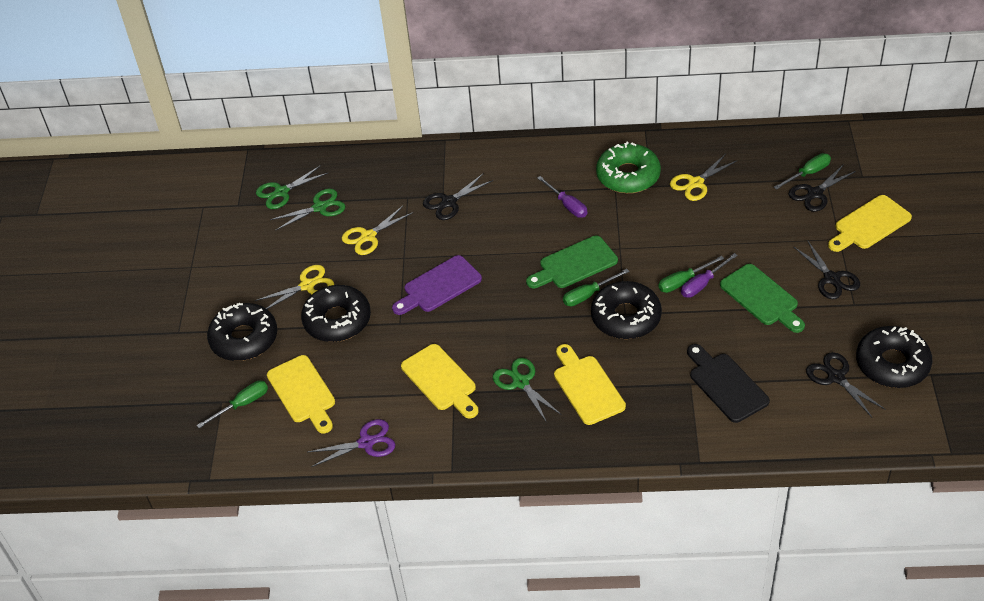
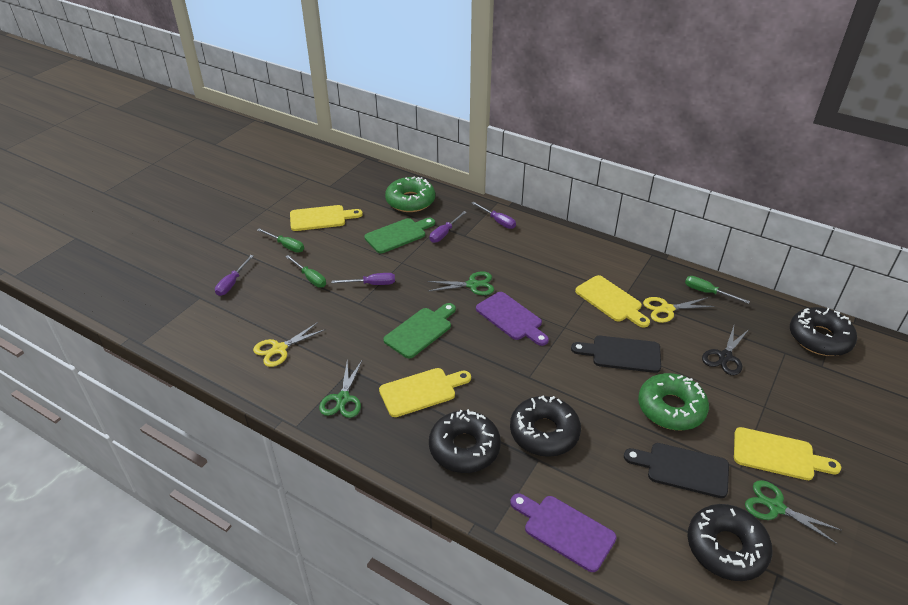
black cutting board: [687,344,770,423] = 1 -> [571,336,661,373] [624,443,729,498] = 2
black scissors: [423,173,493,220] [789,164,856,212] [793,240,860,299] [806,352,886,417] = 4 -> [702,326,749,375] = 1
green donut: [596,142,661,193] = 1 -> [385,176,435,212] [638,373,709,430] = 2
green screwdriver: [197,380,268,428] [563,269,630,306] [658,256,724,293] [774,153,831,190] = 4 -> [257,228,304,253] [285,255,326,288] [685,276,750,304] = 3
purple cutting board: [392,255,482,315] = 1 -> [476,292,549,346] [510,493,617,572] = 2
purple scissors: [308,419,395,467] = 1 -> none = 0
purple screwdriver: [537,176,587,218] [681,253,738,298] = 2 -> [215,255,253,296] [332,273,395,285] [430,211,467,243] [472,202,516,229] = 4
yellow scissors: [255,265,334,309] [342,206,413,255] [670,155,736,201] = 3 -> [253,322,326,367] [643,297,714,323] = 2

